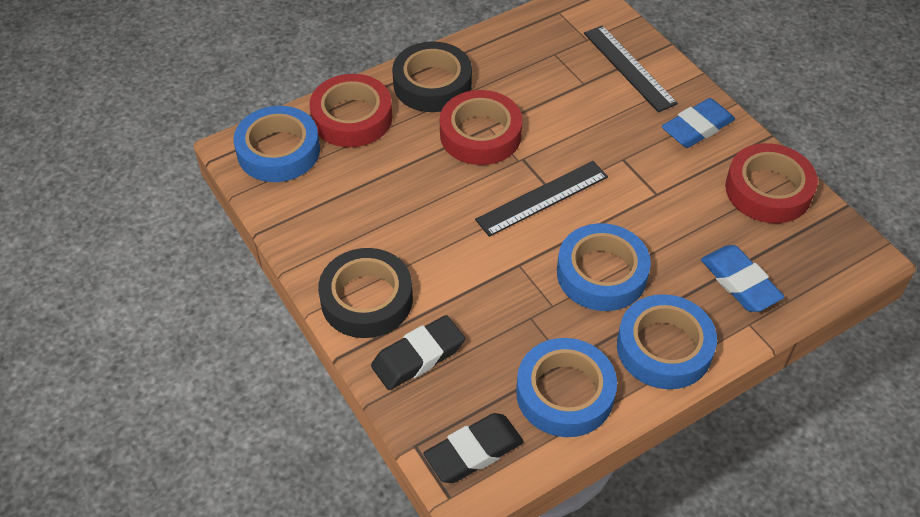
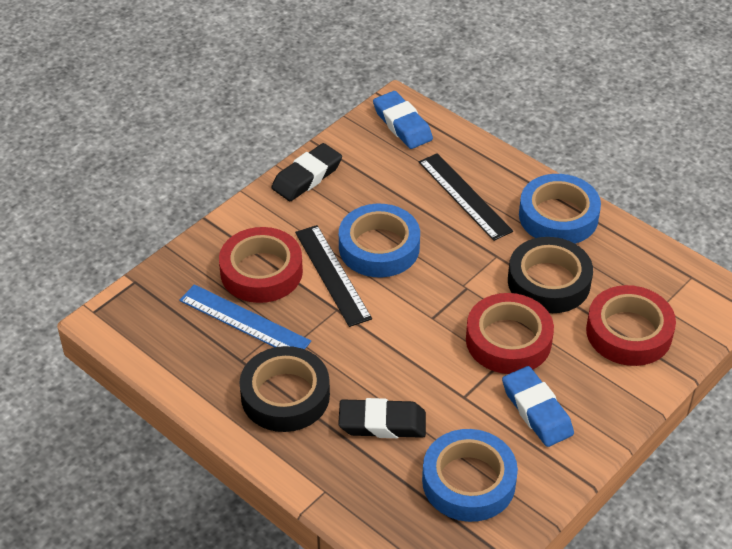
blue ruler: none = 0 -> [179,284,311,349] = 1
blue tape: [233,106,320,182] [516,338,617,437] [557,223,651,311] [617,294,717,389] = 4 -> [339,204,420,277] [422,429,518,522] [519,174,601,244] = 3

